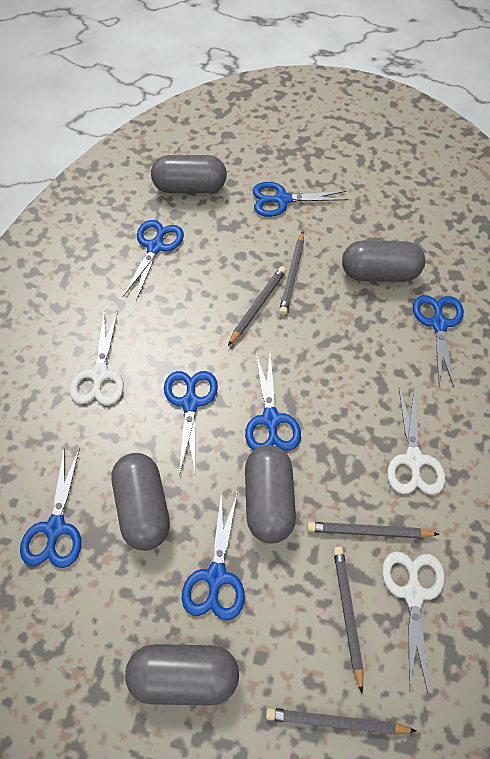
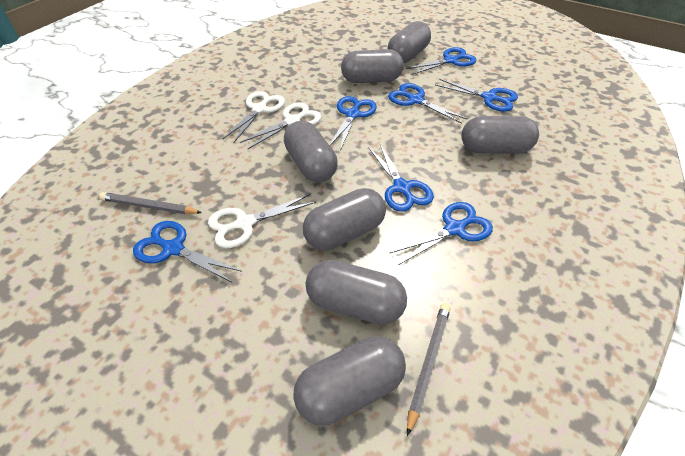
grey capsule: [112,453,170,551] [125,644,239,706] [151,155,227,193] [245,445,296,543] [342,240,425,282] = 5 -> [284,121,338,182] [293,336,406,426] [303,188,386,250] [306,260,407,325] [341,49,404,83] [387,21,431,63] [461,116,539,154] = 7
grey pencil: [228,266,286,346] [266,708,416,735] [279,231,304,315] [307,522,440,538] [333,546,364,693] = 5 -> [99,192,202,214] [407,303,451,436] = 2

